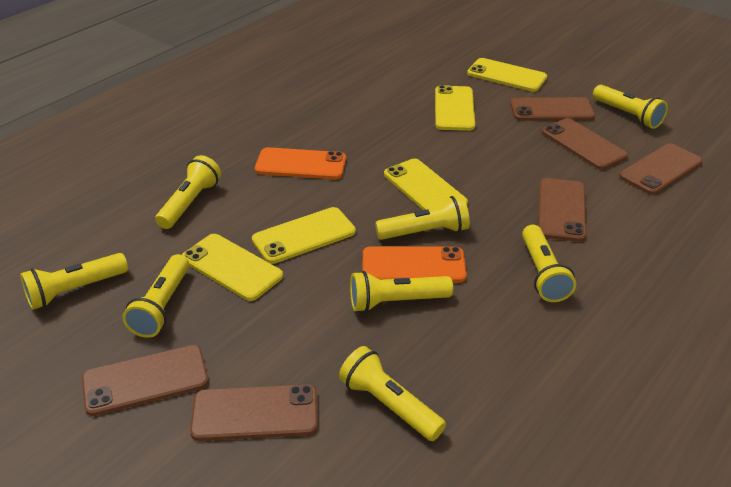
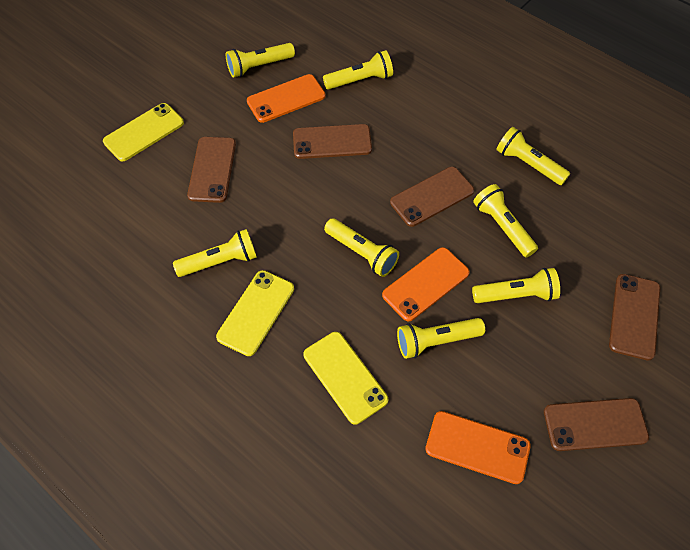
brown phone: [82,345,209,416] [190,384,318,441] [510,97,595,121] [538,178,587,242] [542,118,628,170] [619,143,703,195] = 6 -> [187,137,236,203] [293,124,372,159] [390,167,474,227] [544,398,649,451] [609,274,660,361] = 5
orange phone: [255,147,346,179] [363,246,467,283] = 2 -> [247,74,326,123] [382,247,470,322] [425,411,531,484] = 3
yellow phone: [182,234,283,301] [252,207,356,264] [384,159,468,210] [435,85,475,131] [467,58,547,92] = 5 -> [103,103,184,162] [216,270,294,356] [303,332,388,425] = 3

